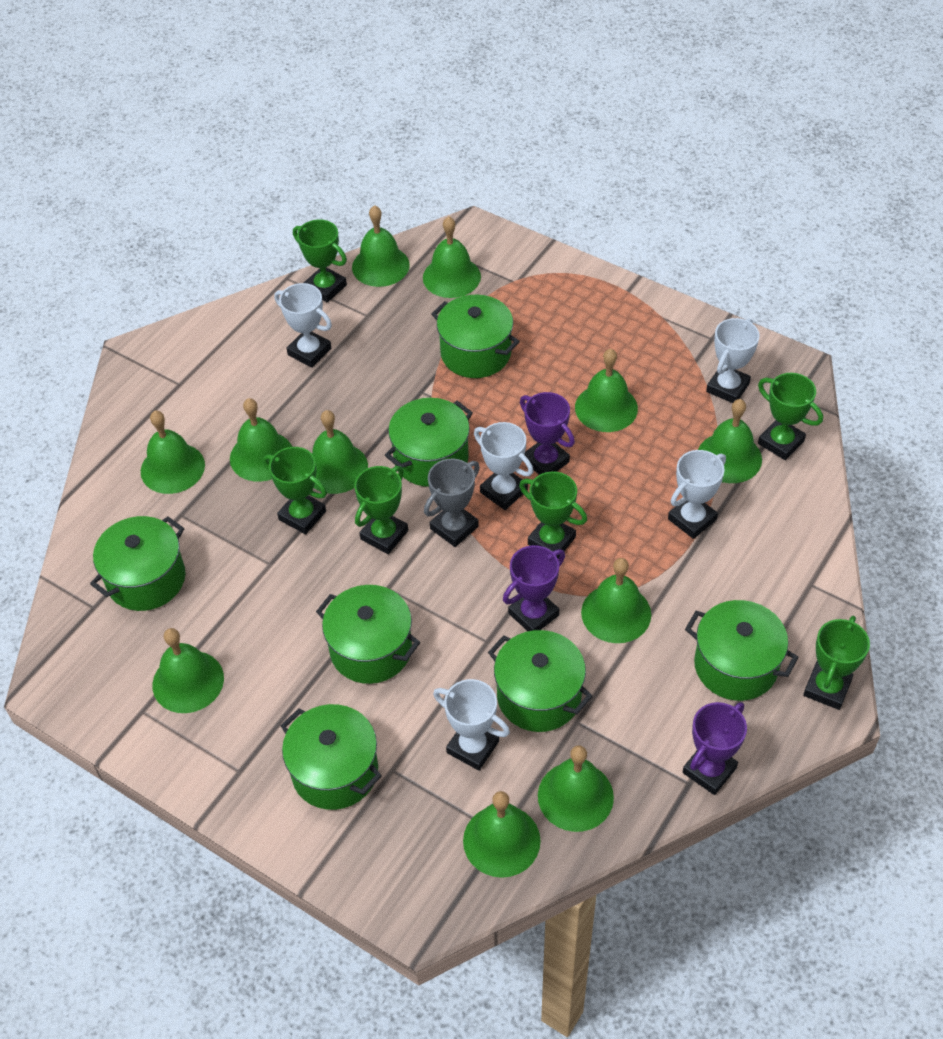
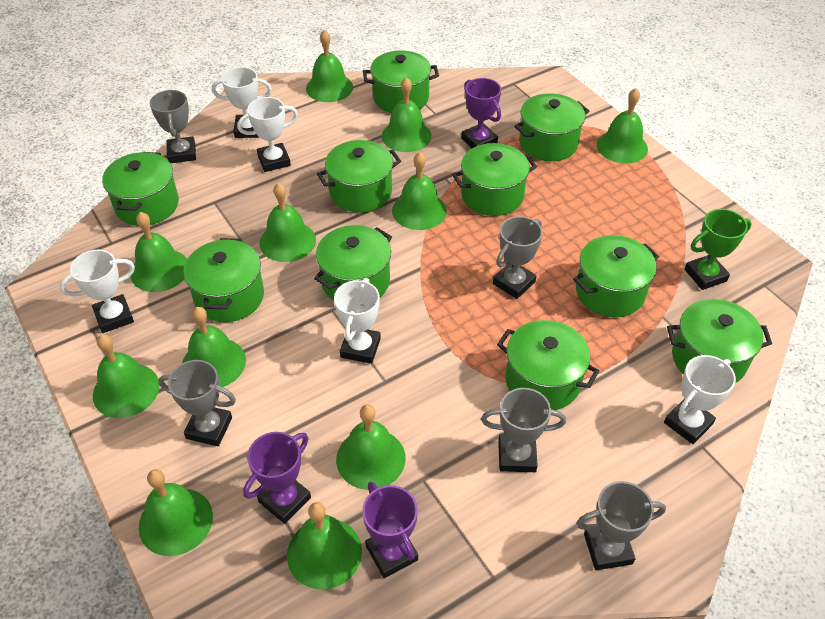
green pot: [90,516,185,611] [280,704,382,810] [316,585,420,684] [385,398,473,487] [432,295,520,378] [488,630,593,732] [685,600,799,701] = 7 -> [102,152,179,226] [183,238,264,322] [314,225,392,301] [317,140,401,213] [363,50,439,113] [452,143,537,216] [497,320,599,410] [514,93,589,161] [573,235,659,317] [667,299,772,383] = 10
green trophy: [263,447,327,534] [293,219,347,303] [354,466,408,554] [519,471,587,559] [758,373,823,460] [803,616,870,710] = 6 -> [685,209,752,290] = 1
grey trophy: [424,459,480,547] = 1 -> [150,90,196,163] [158,360,236,446] [481,388,566,472] [493,216,543,299] [577,481,666,570] = 5

